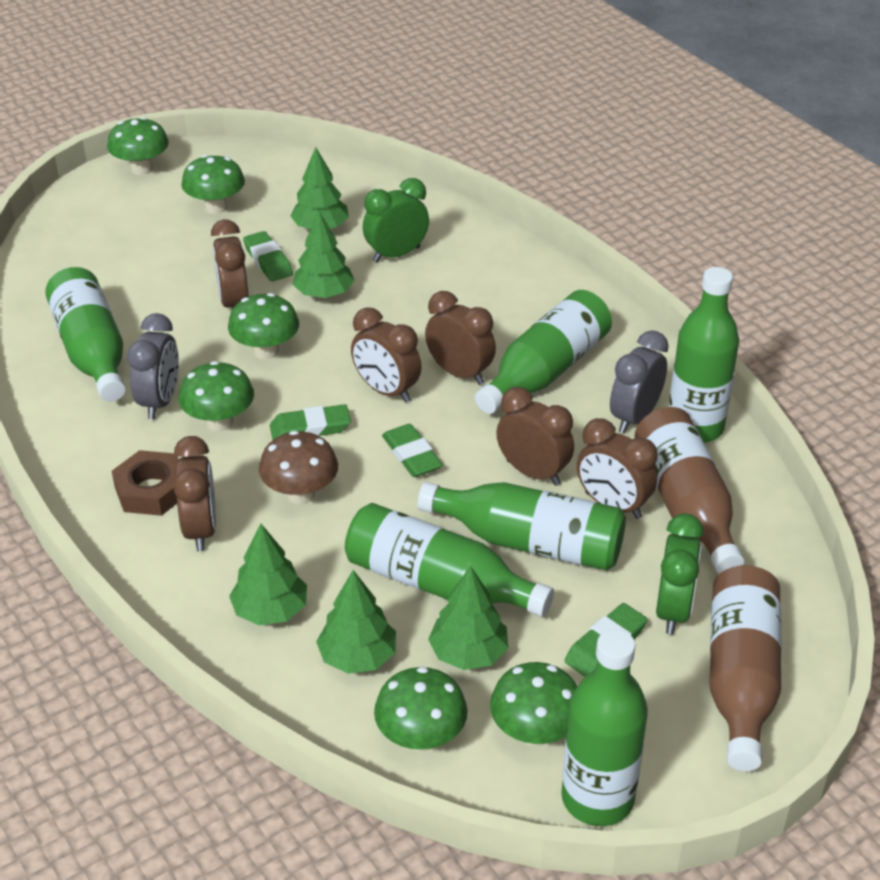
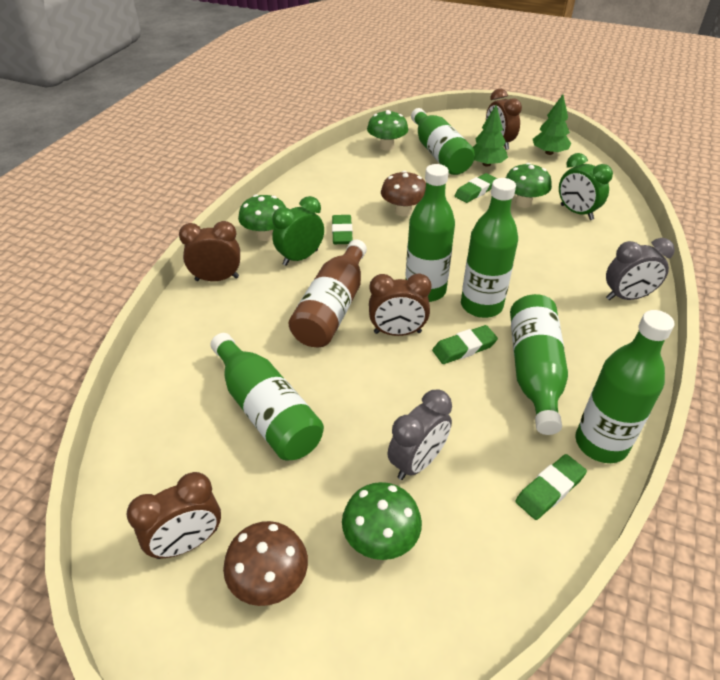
brown bottle: [635,407,744,574] [709,565,782,771] = 2 -> [289,239,367,347] = 1
brown clock: [173,436,216,551] [211,219,249,309] [351,307,421,403] [425,291,496,385] [496,387,574,486] [577,418,658,519] = 6 -> [126,472,221,559] [179,221,240,281] [369,273,432,336] [486,89,522,150] = 4
brown mushroom: [259,431,338,504] = 1 -> [223,521,308,606] [381,171,426,216] = 2
brown nut: [112,450,178,516] = 1 -> none = 0
green mushroom: [107,117,169,175] [179,361,254,431] [181,155,245,214] [228,293,299,359] [374,667,468,752] [490,662,577,746] = 6 -> [238,194,286,241] [342,482,422,560] [367,110,408,150] [506,163,552,208] = 4
green tree: [229,524,307,626] [290,147,349,229] [292,211,355,298] [316,570,396,674] [428,566,508,670] = 5 -> [473,105,508,167] [533,94,571,155] = 2

